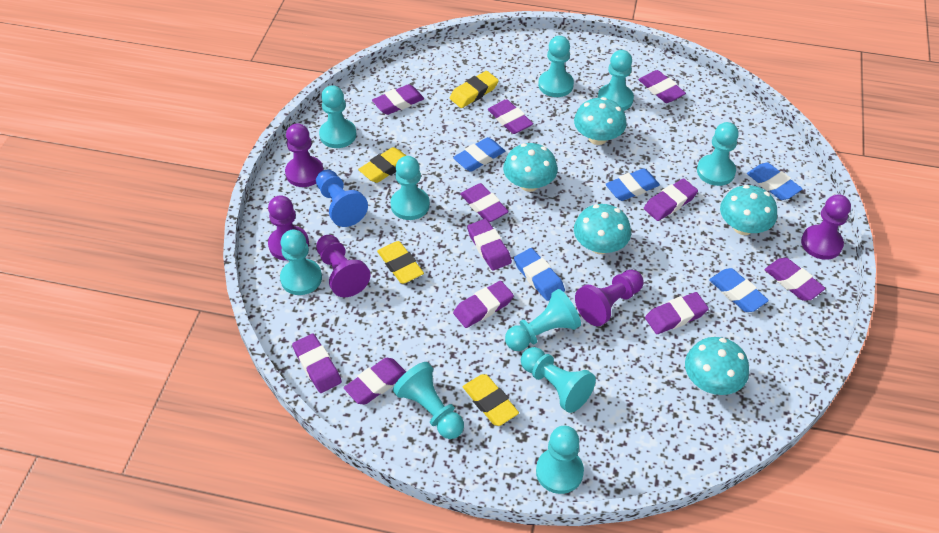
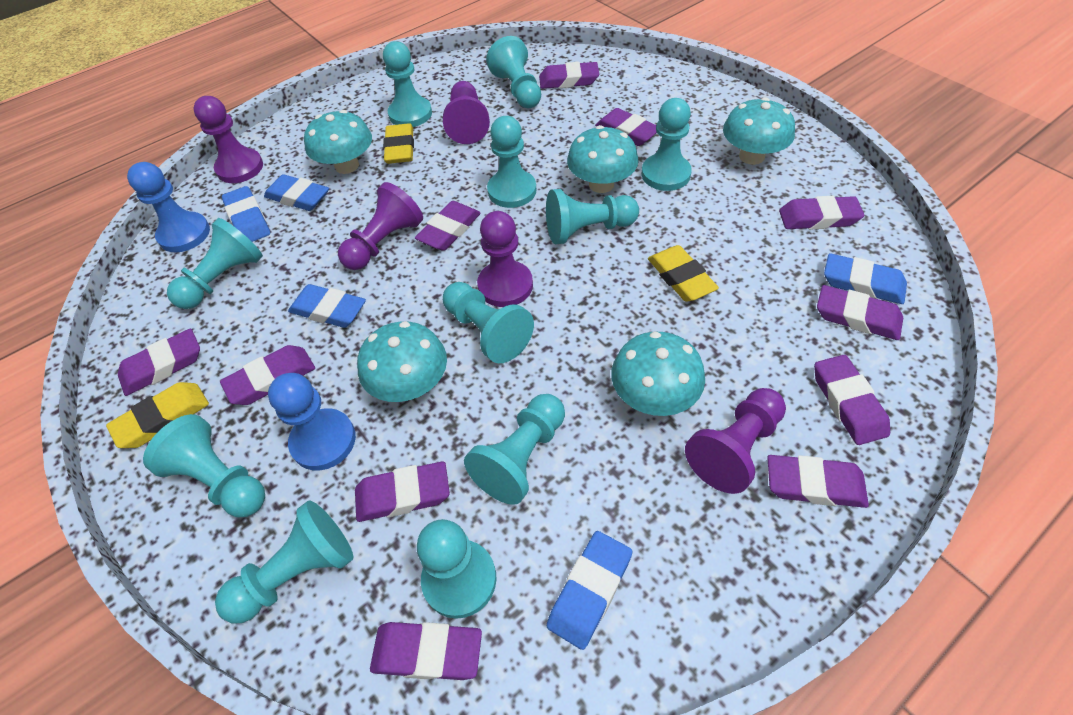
blue pawn: [316,170,368,227] = 1 -> [127,162,210,252] [268,373,356,470] = 2
turquoise pawn: [280,230,322,295] [319,85,356,148] [390,156,430,220] [393,362,464,439] [505,289,581,351] [521,347,596,413] [536,426,584,494] [538,36,574,97] [598,50,634,111] [697,122,739,186] = 10 -> [143,414,265,517] [167,218,263,309] [215,500,353,624] [383,41,432,127] [417,519,496,619] [443,282,534,363] [464,394,565,505] [486,36,541,108] [487,116,537,208] [546,189,639,244] [641,98,692,191] = 11
yellow eraser: [358,147,406,183] [377,241,424,284] [450,71,499,108] [463,374,519,426] = 4 -> [106,382,209,448] [383,123,414,164] [648,245,719,302] = 3

